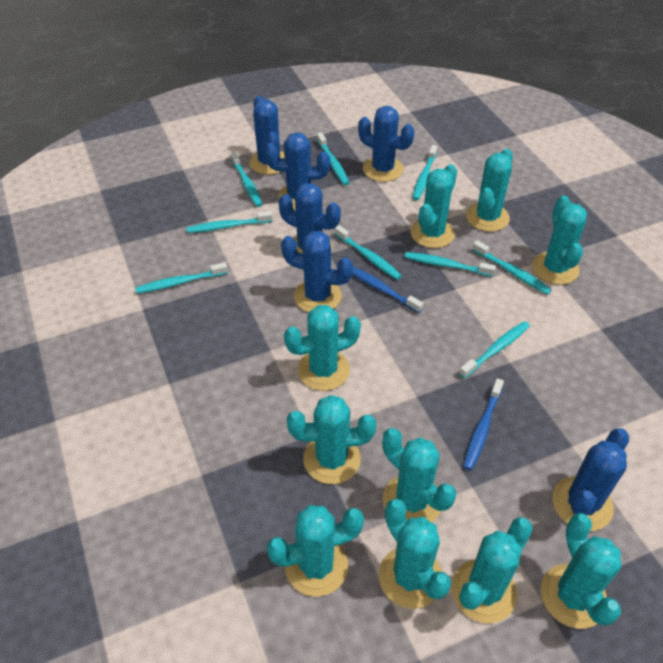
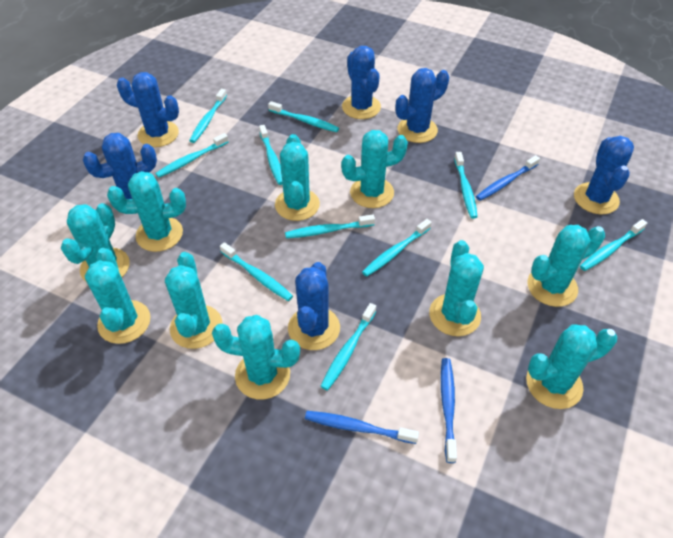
blue toothbrush: [352,267,424,313] [463,378,504,470] = 2 -> [305,411,419,444] [441,358,457,463] [476,155,540,201] = 3
turquoise toothbrush: [135,262,228,294] [186,211,273,233] [231,152,262,207] [317,132,349,186] [335,225,402,280] [405,252,496,277] [413,145,437,200] [459,321,530,378] [472,240,551,295] = 9 -> [155,133,229,178] [189,89,227,143] [220,242,293,301] [259,125,282,185] [268,101,339,132] [285,214,375,238] [320,303,376,391] [362,219,432,277] [454,152,478,219] [580,219,647,271] = 10

